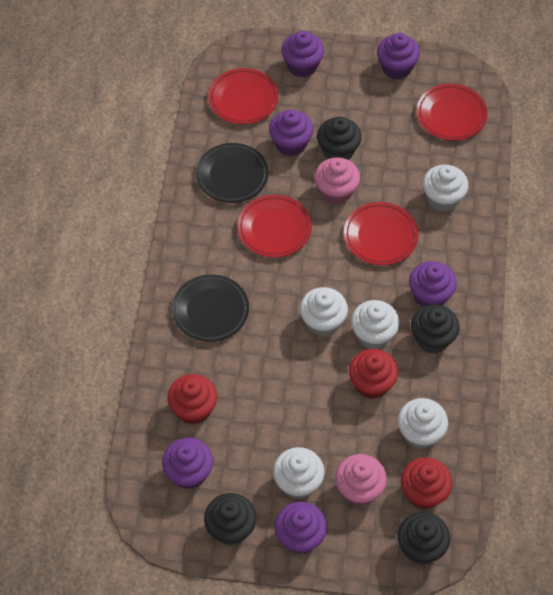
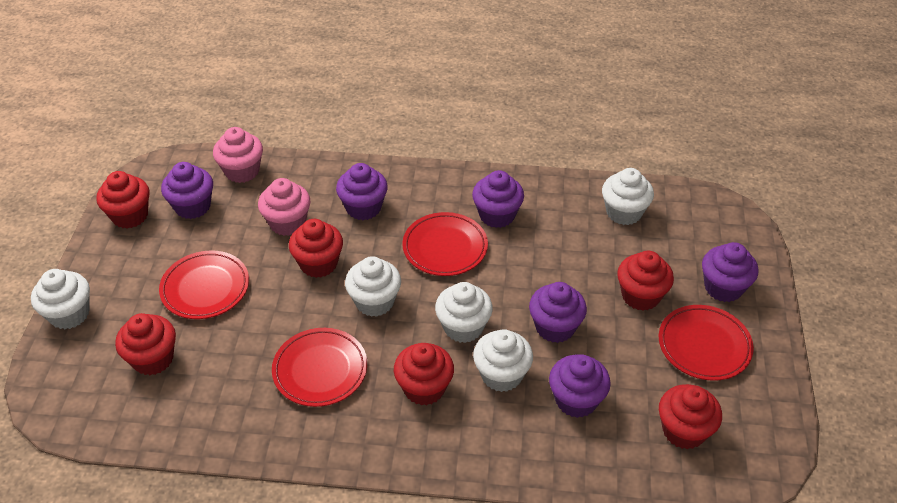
black cupcake: [204,493,256,545] [317,117,362,160] [398,512,450,564] [411,304,459,354] = 4 -> none = 0
black plate: [172,274,249,342] [196,143,268,203] = 2 -> none = 0
red cupcake: [167,374,217,425] [349,349,398,399] [401,457,452,509] = 3 -> [96,171,150,229] [115,313,176,375] [289,219,343,278] [394,343,454,405] [617,251,674,311] [659,384,722,449] = 6

